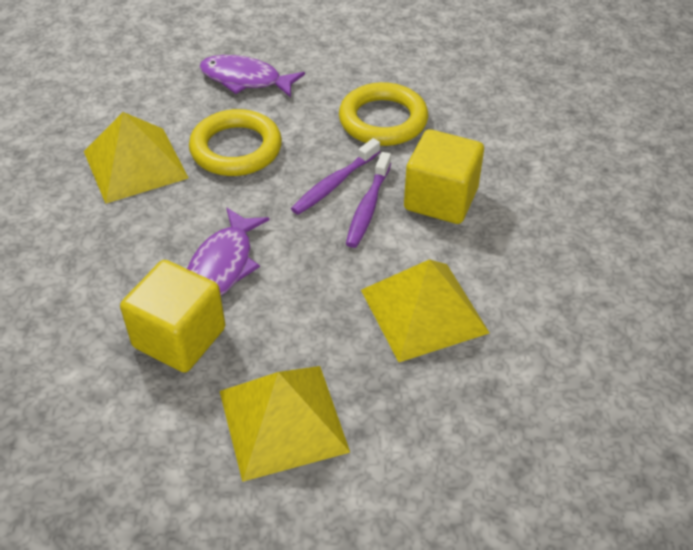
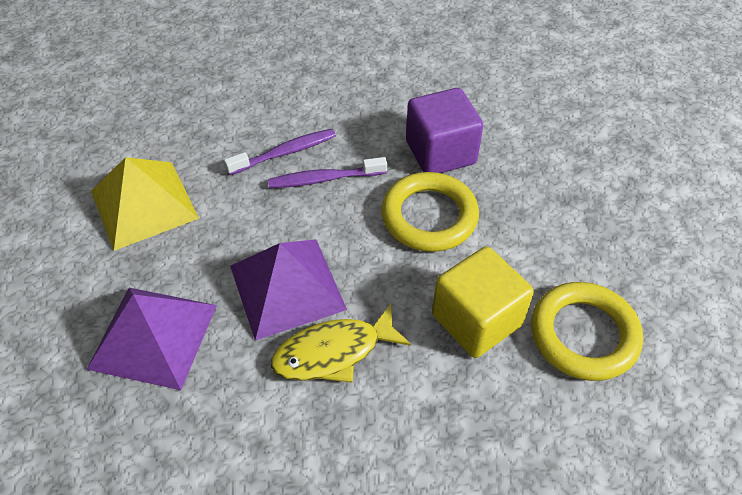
purple cube: none = 0 -> [406,88,483,173] = 1
purple fish: [187,207,270,296] [199,55,305,98] = 2 -> none = 0
purple pyramid: none = 0 -> [86,288,217,390] [230,239,347,341] = 2
yellow cube: [120,260,225,373] [404,129,484,224] = 2 -> [432,246,534,358] = 1
yellow fish: none = 0 -> [271,304,411,383] = 1
yellow pyramid: [84,112,188,204] [220,366,350,482] [361,259,489,362] = 3 -> [91,157,199,251] = 1

